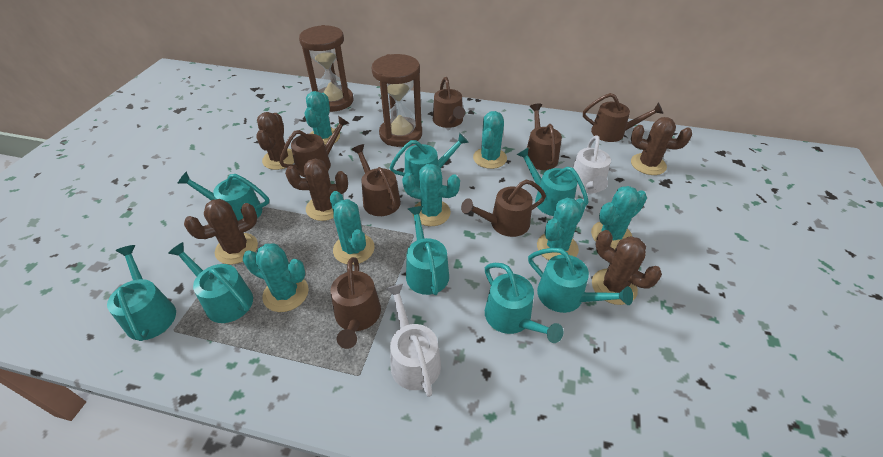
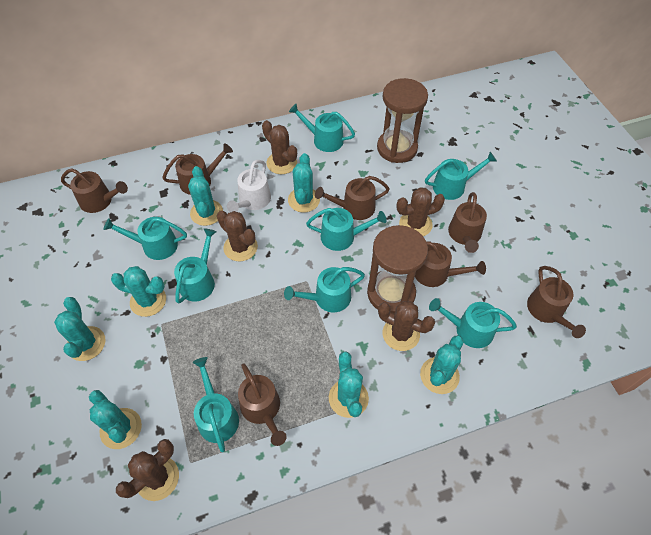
white watering can: [385,284,441,397] [572,135,611,193] = 2 -> [227,160,271,212] = 1

